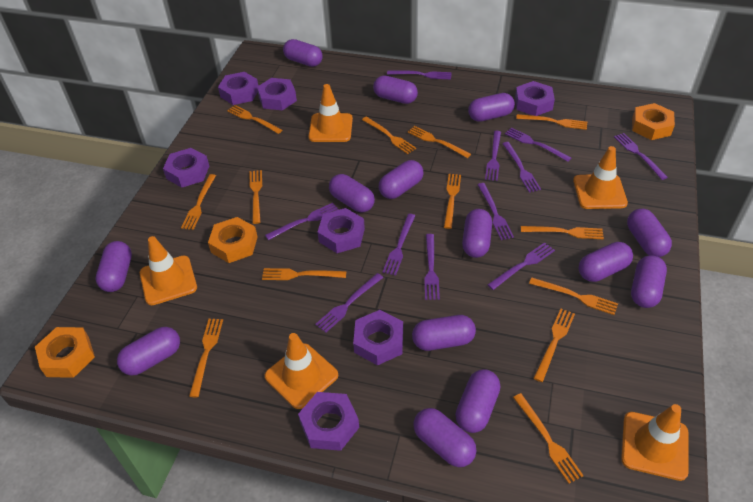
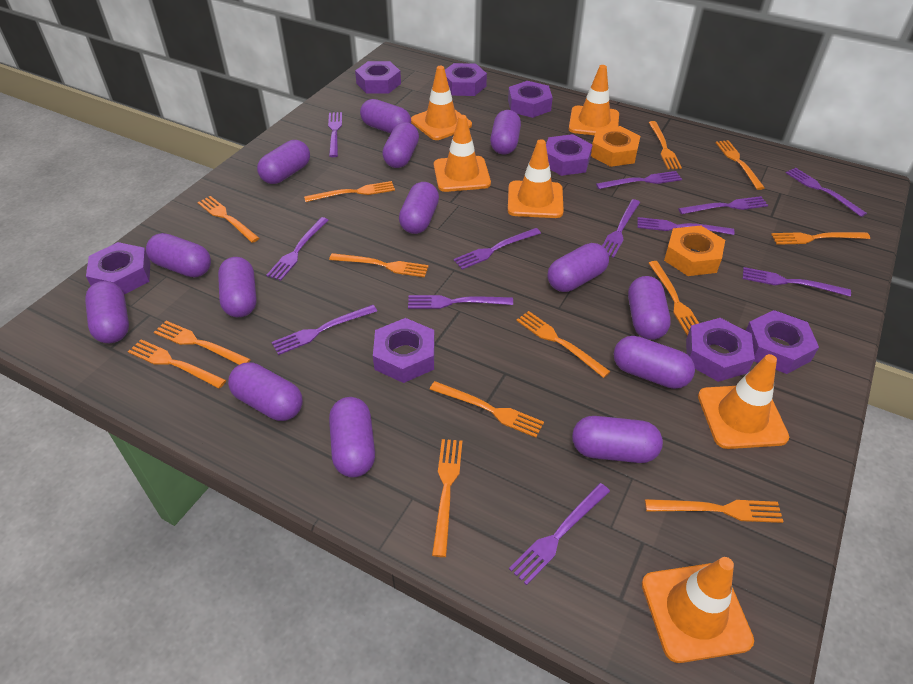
orange nut: [35,327,95,378] [208,217,258,263] [632,103,675,140] = 3 -> [591,126,640,167] [664,225,725,276] = 2
orange traffic cone: [140,236,197,305] [265,333,338,409] [309,84,353,142] [573,146,628,209] [621,404,689,481] = 5 -> [411,66,472,140] [434,115,491,192] [508,139,564,218] [569,65,619,135] [642,557,754,663] [698,354,789,449] = 6
purple fork: [265,203,339,240] [315,273,383,333] [383,214,415,275] [387,70,452,79] [424,234,440,300] [478,183,514,240] [485,131,501,181] [487,242,555,290] [502,142,541,193] [505,127,572,162] [614,133,668,180] = 11 -> [266,217,328,281] [272,305,377,355] [328,112,342,157] [408,295,513,309] [453,228,541,270] [509,483,610,585] [596,171,682,189] [602,199,640,258] [637,217,734,235] [678,196,768,214] [743,267,851,297] [786,168,867,217] = 12
purple nut: [163,148,209,188] [218,72,258,105] [257,78,297,110] [298,392,359,451] [318,208,365,253] [353,310,403,365] [515,81,555,116] = 7 -> [86,242,151,295] [355,61,401,94] [373,318,435,383] [445,63,487,96] [508,81,553,118] [546,134,593,176] [686,318,755,382] [746,310,819,374] = 8

